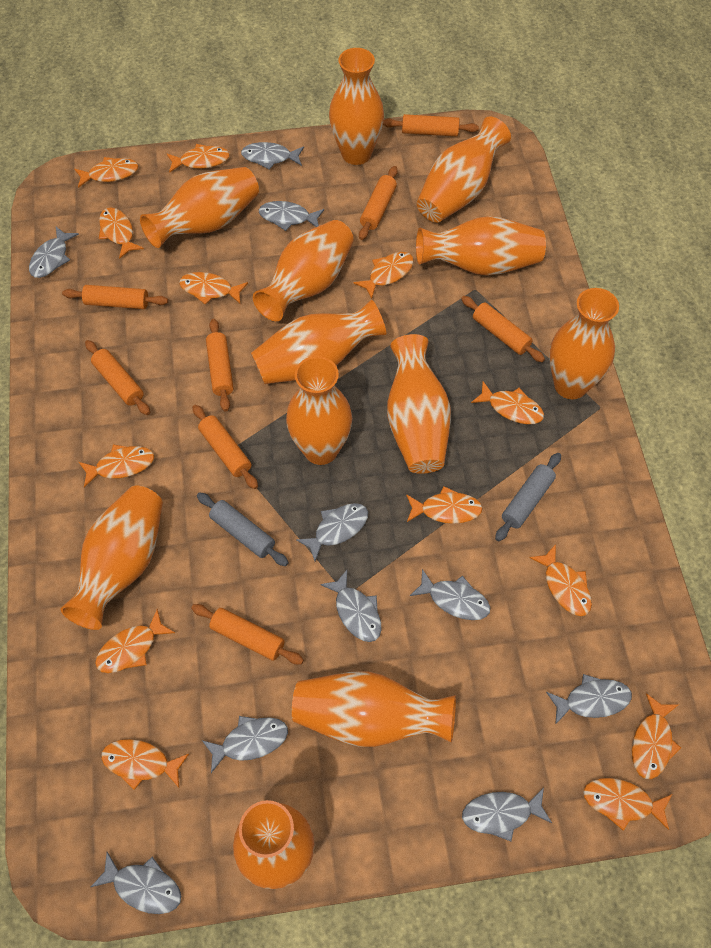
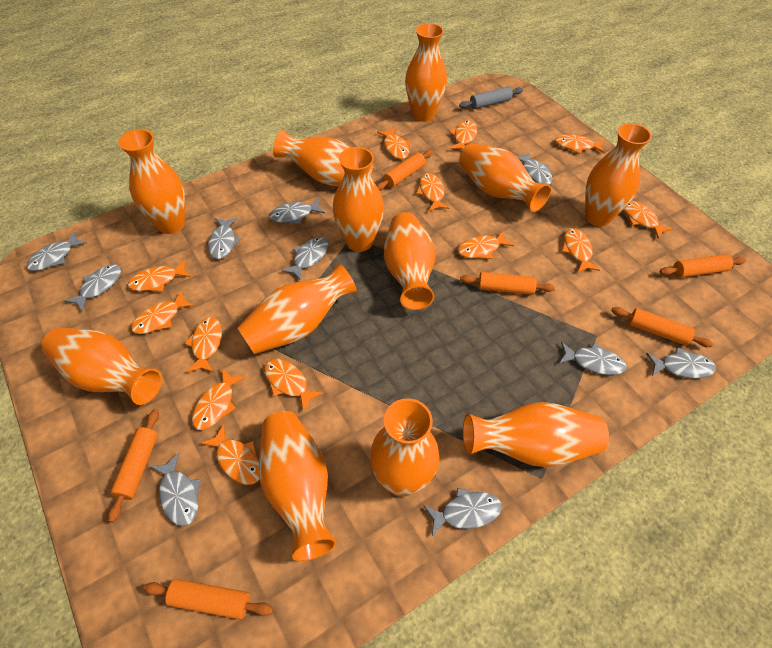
grey rolling pin: [197,492,289,566] [495,453,561,541] = 2 -> [459,86,523,109] = 1
orange rolling pin: [62,285,168,309] [85,340,150,415] [191,604,304,665] [192,405,258,489] [206,319,234,411] [359,166,398,240] [383,114,479,137] [461,296,545,362] = 8 -> [108,409,159,522] [143,579,273,620] [377,150,432,191] [460,272,555,295] [611,307,713,347] [660,254,746,278] = 6

